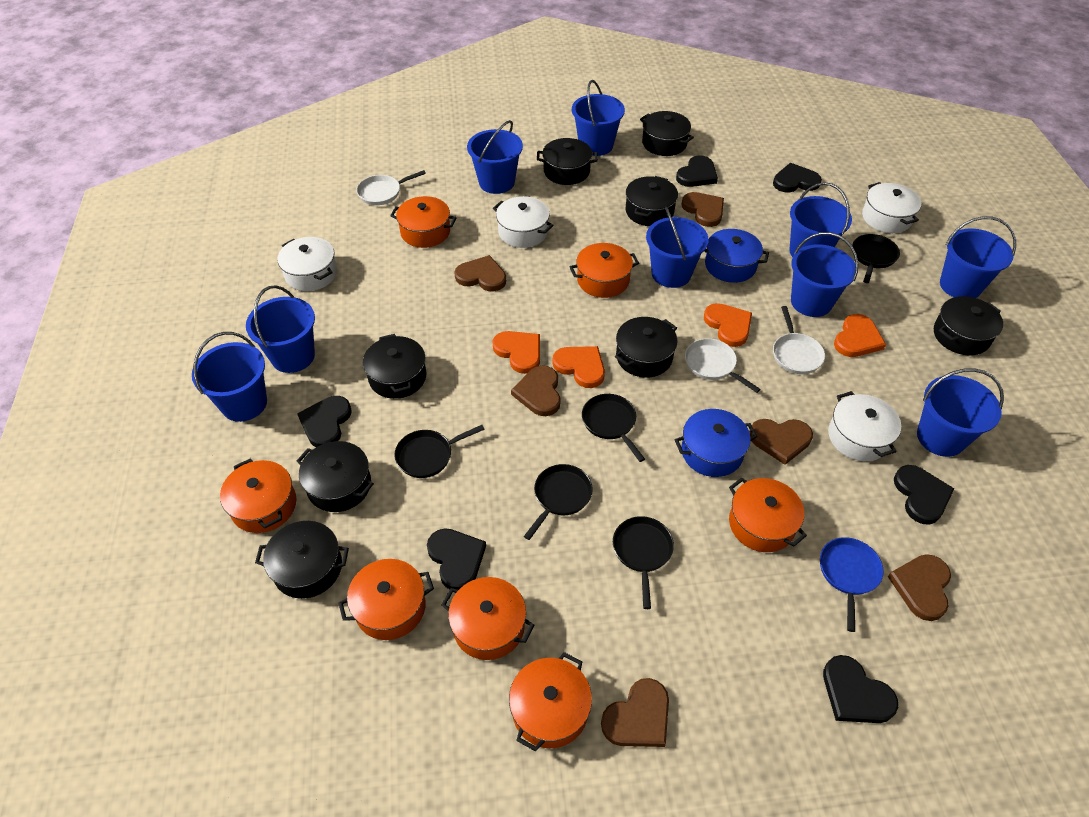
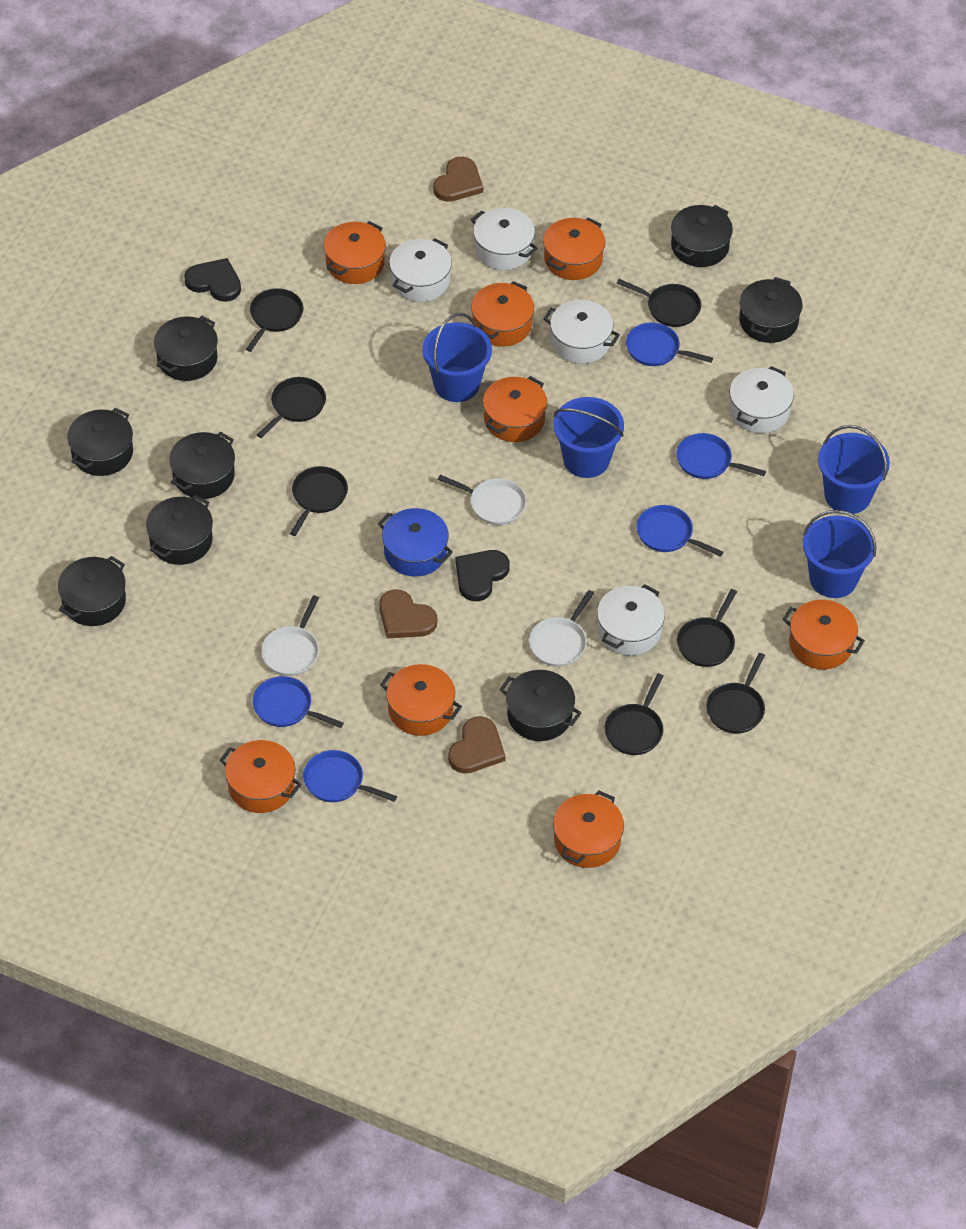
black heart: [297,396,352,447] [427,528,486,590] [676,155,718,187] [773,163,822,193] [823,655,898,723] [894,465,954,525] = 6 -> [184,258,241,302] [456,550,510,601] = 2
black pan: [394,425,485,478] [524,464,593,540] [582,394,645,462] [613,516,674,609] [852,234,900,283] = 5 -> [246,288,303,352] [257,377,326,438] [290,466,348,536] [604,673,664,755] [617,279,701,327] [677,589,737,667] [706,653,765,734] = 7
blue bucket: [192,332,267,422] [246,285,315,373] [467,120,523,194] [572,80,625,156] [646,206,709,288] [789,182,852,257] [791,232,858,317] [917,368,1004,457] [940,216,1016,298] = 9 -> [422,313,492,402] [553,397,624,478] [803,510,877,598] [818,425,890,514] = 4
blue pan: [820,537,884,632] = 1 -> [252,676,344,728] [303,750,397,802] [626,322,713,366] [636,505,723,557] [676,433,766,479] = 5
blue pot: [675,409,757,477] [704,229,769,283] = 2 -> [378,508,453,576] = 1
brown heart: [454,255,506,292] [511,366,561,416] [601,678,669,747] [682,192,724,227] [749,419,813,465] [888,554,951,621] = 6 -> [379,590,437,638] [433,157,483,202] [448,716,506,774] = 3
orange heart: [492,331,540,374] [552,346,605,388] [704,303,752,347] [834,314,886,357] = 4 -> none = 0
orange pot: [220,458,296,533] [338,559,434,640] [390,196,457,248] [441,577,534,660] [509,652,592,752] [570,243,639,298] [729,478,807,552] = 7 -> [220,740,302,813] [324,221,386,284] [380,664,462,736] [471,281,534,347] [483,376,547,442] [543,217,605,280] [553,790,624,868] [783,600,865,669] = 8
white pot: [277,237,337,291] [493,196,554,248] [828,391,901,461] [862,182,921,233] = 4 -> [389,238,452,302] [471,208,538,270] [543,300,620,364] [597,584,665,656] [729,366,794,433] = 5

